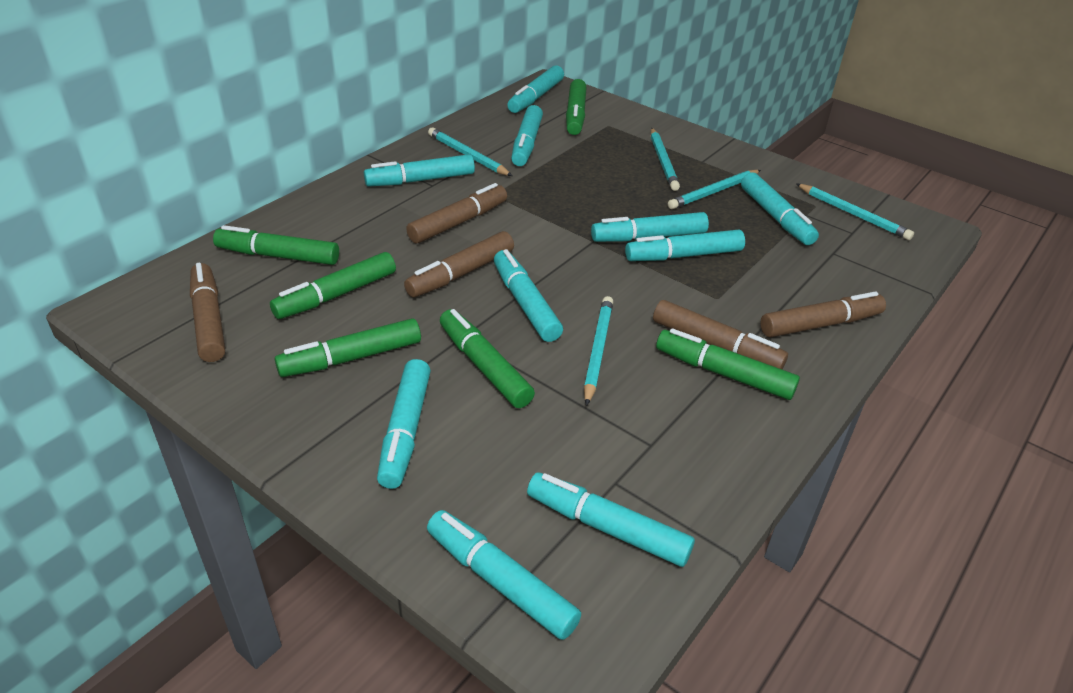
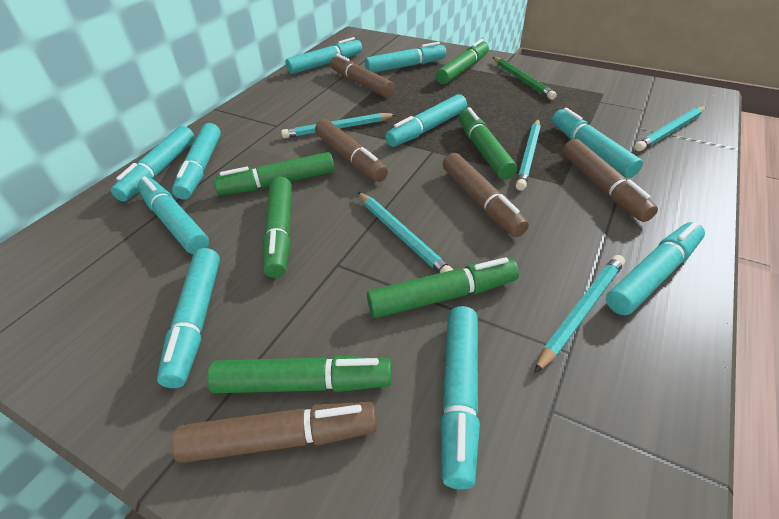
green pencil: none = 0 -> [493,57,557,100] = 1

